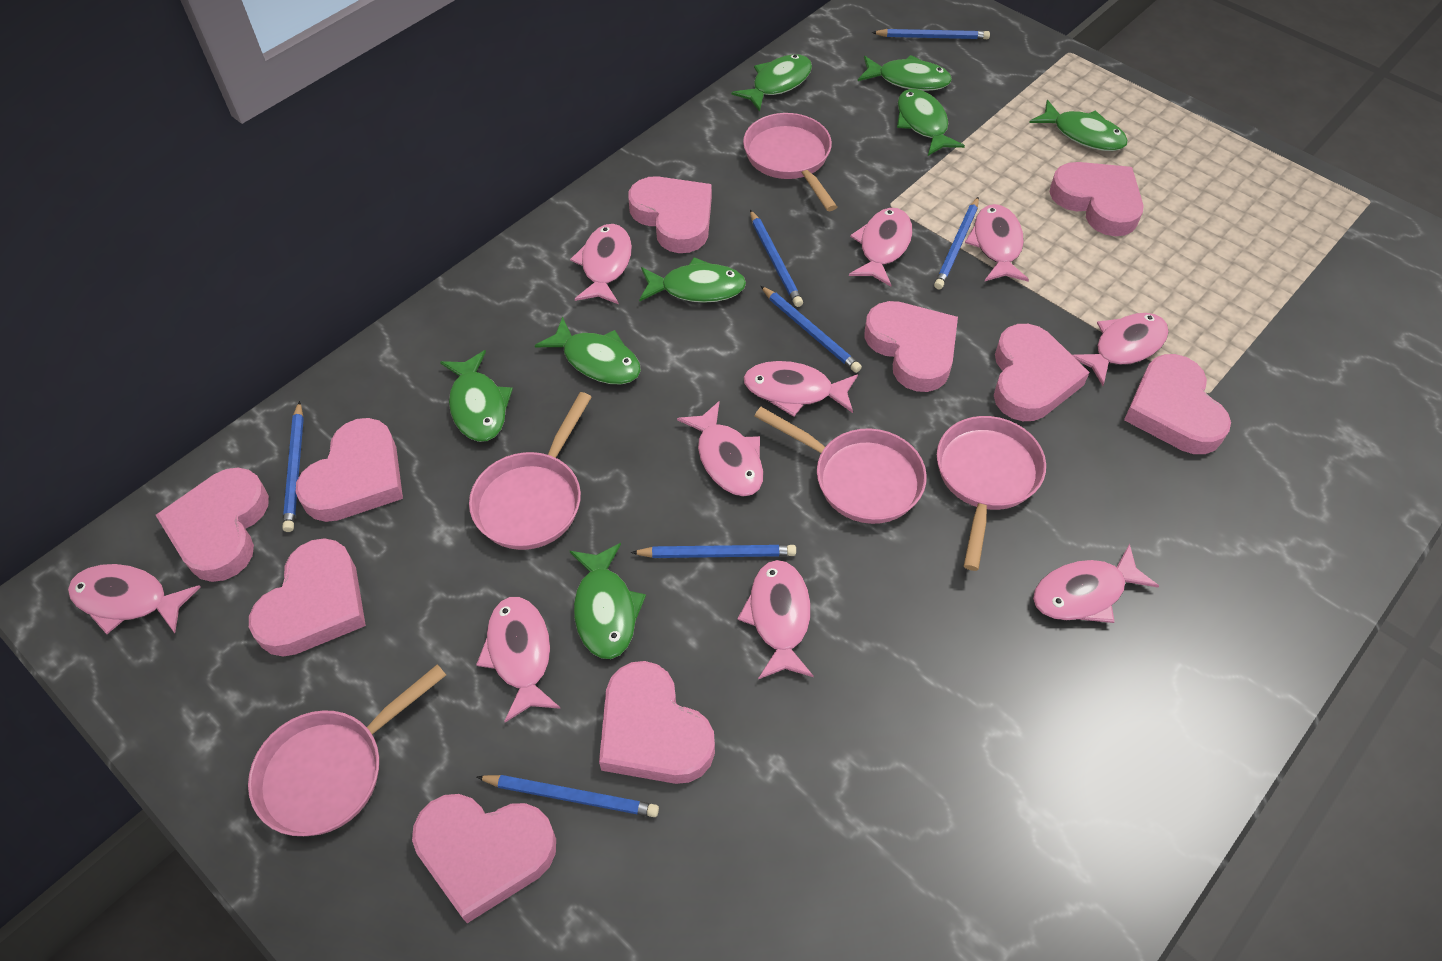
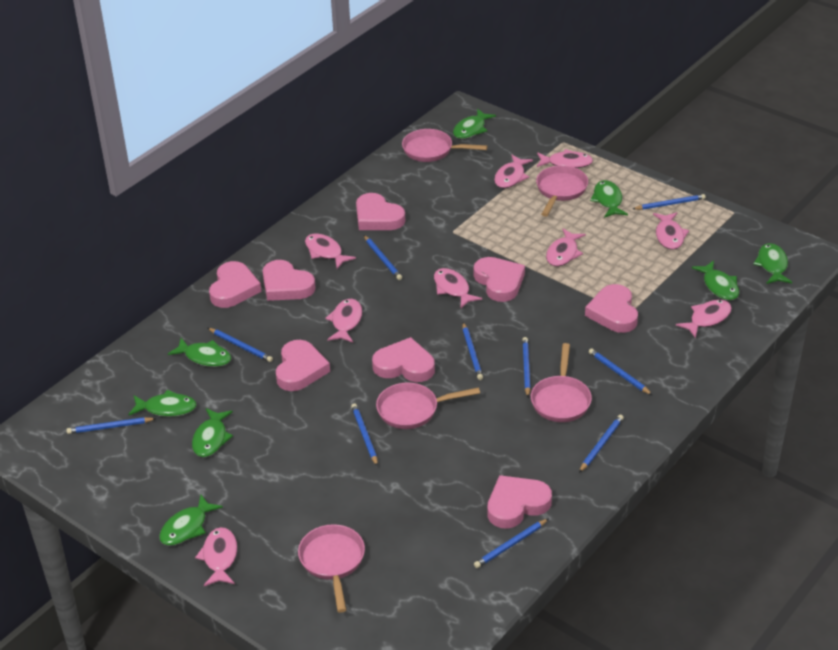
blue pencil: [282,401,304,532] [477,775,659,817] [631,545,796,558] [750,210,803,307] [761,286,862,373] [872,29,990,39] [934,197,979,289] = 7 -> [66,417,157,434] [208,328,273,362] [351,403,378,466] [364,235,402,280] [463,322,483,380] [474,518,549,568] [522,337,531,397] [579,415,624,473] [589,348,652,395] [633,194,706,210] = 10
pink fish: [68,564,200,634] [476,597,561,722] [570,224,632,304] [677,401,764,496] [737,560,814,679] [743,361,858,417] [849,208,913,287] [965,204,1029,281] [1033,544,1159,623] [1072,313,1169,386] = 10 -> [195,527,237,586] [305,233,356,269] [325,299,362,343] [434,268,482,308] [494,154,533,188] [537,149,593,168] [546,229,586,266] [653,212,689,250] [676,300,732,338] = 9
pink heart: [156,468,269,582] [249,538,366,657] [296,418,403,522] [412,794,556,923] [599,661,715,784] [628,176,712,253] [864,301,958,392] [994,324,1090,421] [1050,162,1144,236] [1124,354,1231,454] = 10 -> [209,261,262,308] [263,260,316,301] [276,340,330,391] [356,193,405,230] [372,337,435,382] [474,257,525,302] [487,475,552,529] [585,284,638,333] = 8

